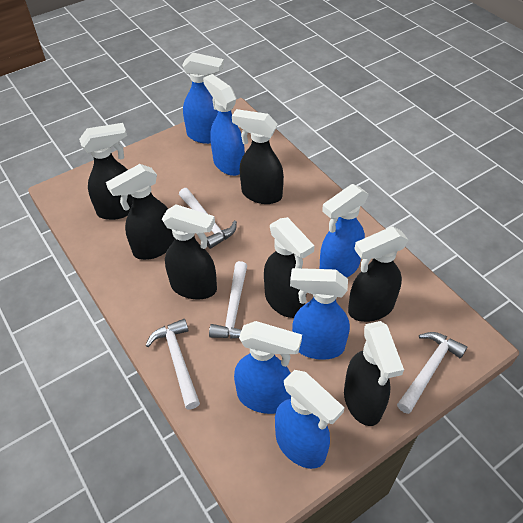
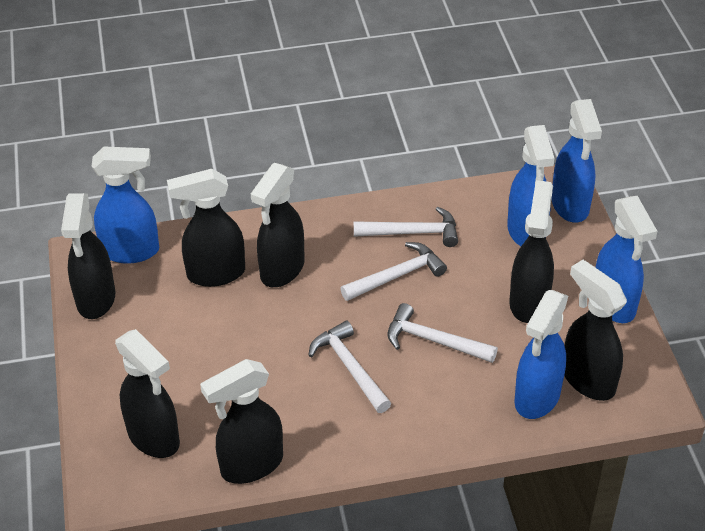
blue spray bottle: [182,53,224,144] [203,74,245,176] [234,321,302,414] [275,370,345,469] [290,268,350,360] [319,184,369,278] = 6 -> [91,146,159,264] [507,125,555,246] [514,290,568,419] [552,99,602,222] [595,196,657,323] = 5

